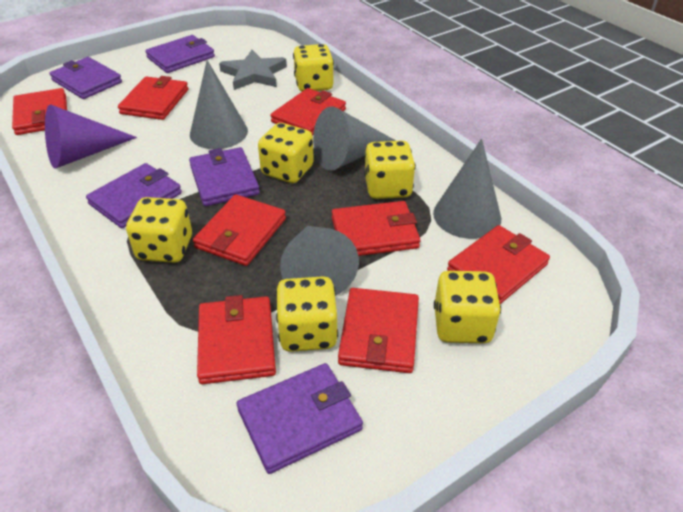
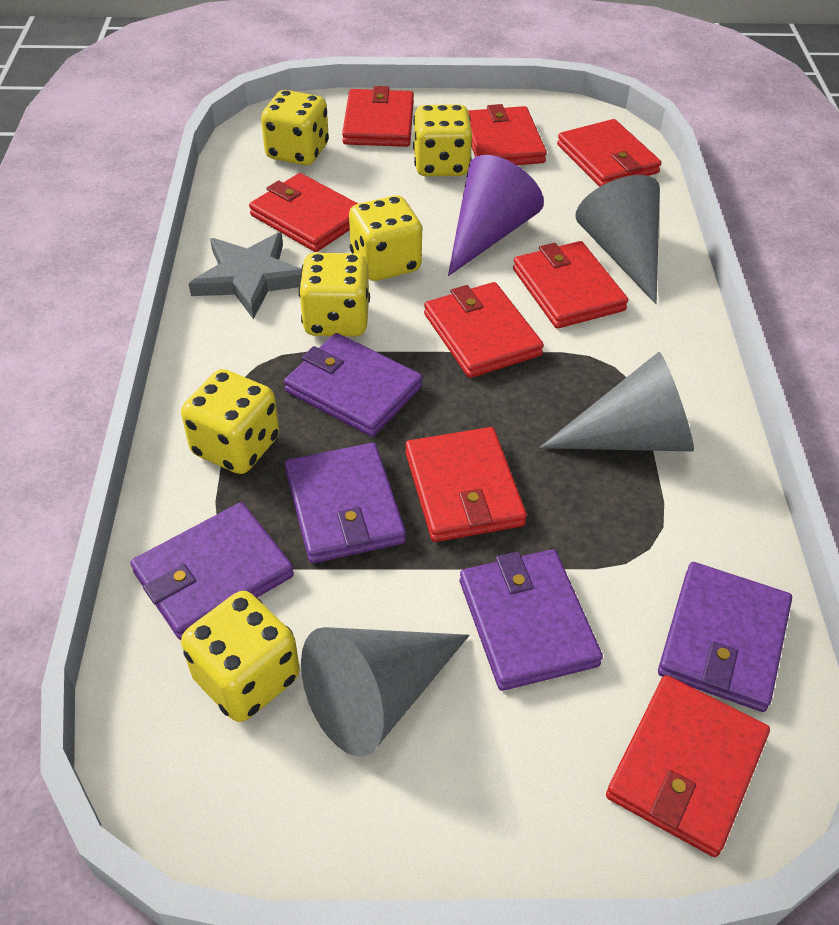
grey cone: [190,60,248,149] [280,226,359,296] [313,106,396,171] [433,139,501,239] = 4 -> [301,627,469,756] [539,352,694,451] [576,175,660,304] = 3

